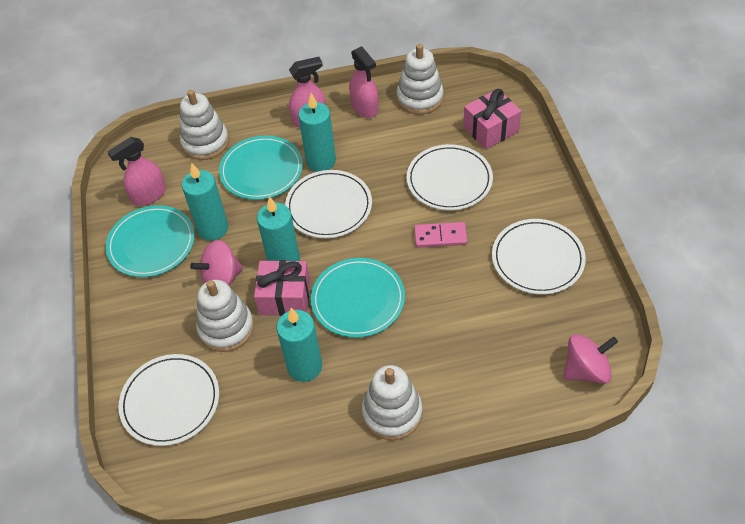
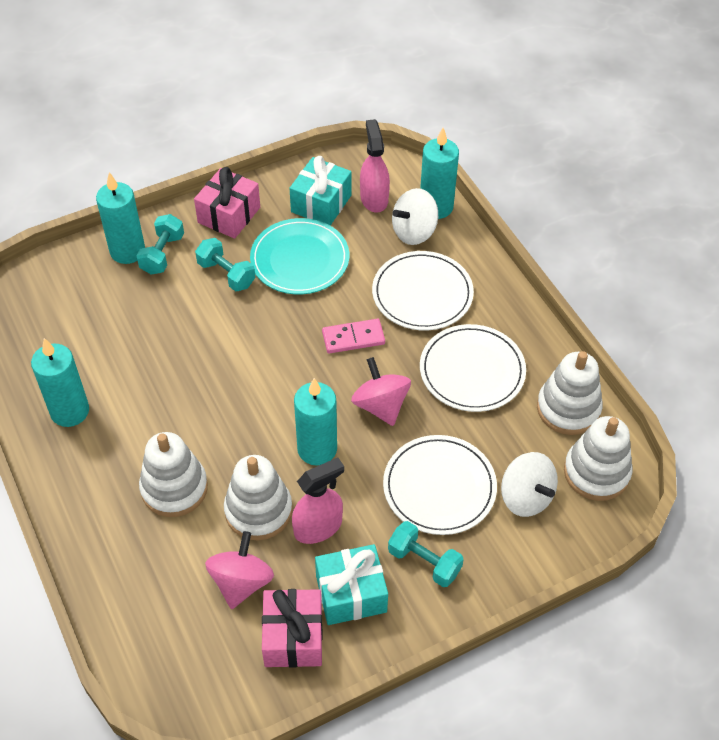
pink spray bottle: [107,137,166,206] [289,57,326,128] [349,46,379,118] = 3 -> [292,458,344,544] [360,119,390,213] = 2
turquoise dumbbell: none = 0 -> [136,214,184,275] [195,238,255,291] [388,521,464,587] = 3
turquoise gift: none = 0 -> [289,156,352,226] [315,544,388,625] = 2
turquoise plate: [106,205,195,277] [219,136,303,200] [311,258,405,338] = 3 -> [250,218,349,294] = 1
white plate: [118,354,219,446] [285,170,372,238] [407,144,493,211] [492,219,586,295] = 4 -> [372,251,474,330] [383,435,497,535] [420,324,526,412] = 3
white spinning top: none = 0 -> [392,188,438,245] [501,452,558,517] = 2

